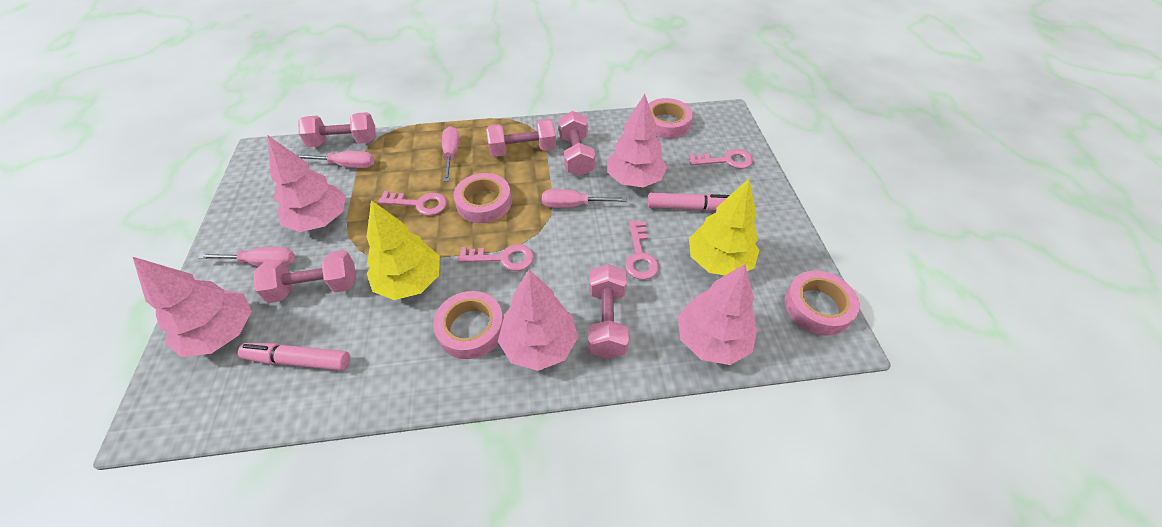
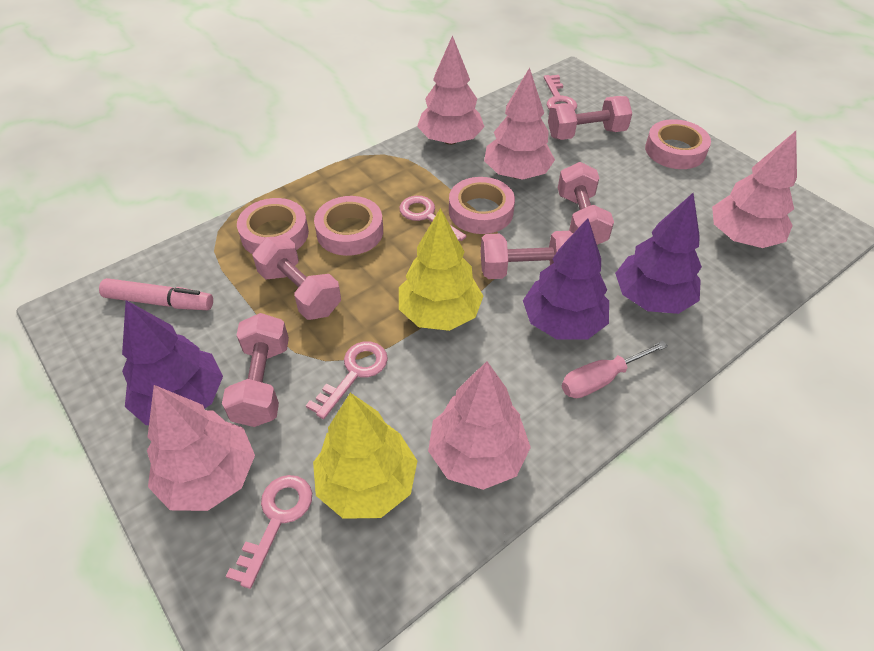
pink marker: [238,343,350,371] [648,193,730,211] = 2 -> [99,278,213,310] = 1
pink screwdriver: [198,247,295,267] [297,151,374,168] [442,126,459,182] [542,189,627,208] = 4 -> [562,341,668,398] = 1
purple tree: none = 0 -> [122,300,223,425] [523,218,609,339] [615,193,702,314] = 3

